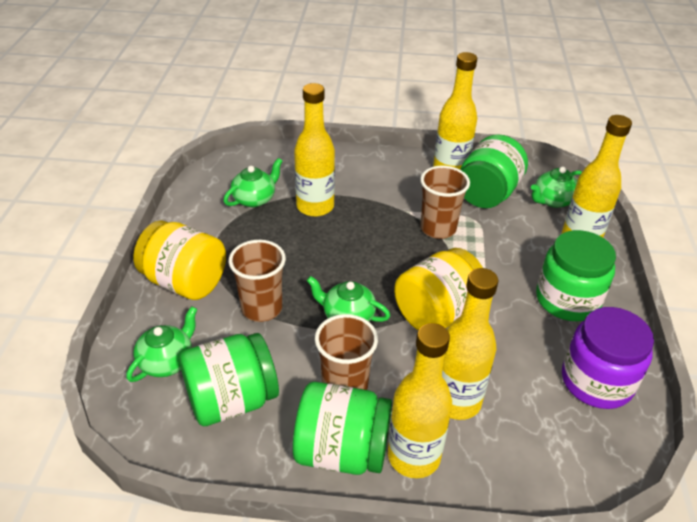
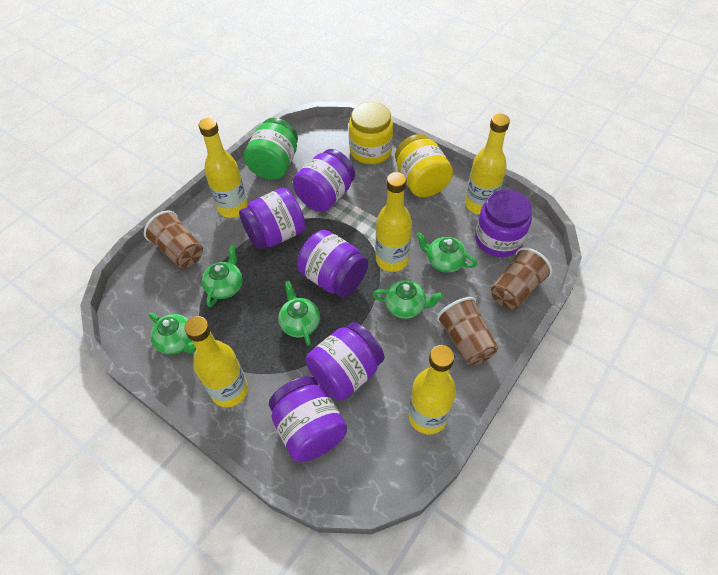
green jar: [179,333,279,426] [293,382,392,475] [460,134,528,208] [536,230,616,321] = 4 -> [244,118,298,180] = 1
green teapot: [126,306,197,382] [223,158,283,207] [307,276,390,322] [531,167,582,208] = 4 -> [149,313,196,355] [202,245,243,307] [278,281,320,346] [372,280,443,319] [416,232,477,273] = 5
purple jar: [562,307,654,409] = 1 -> [239,188,305,250] [269,376,347,462] [293,149,355,212] [297,230,368,297] [305,322,384,401] [475,189,532,257] = 6

